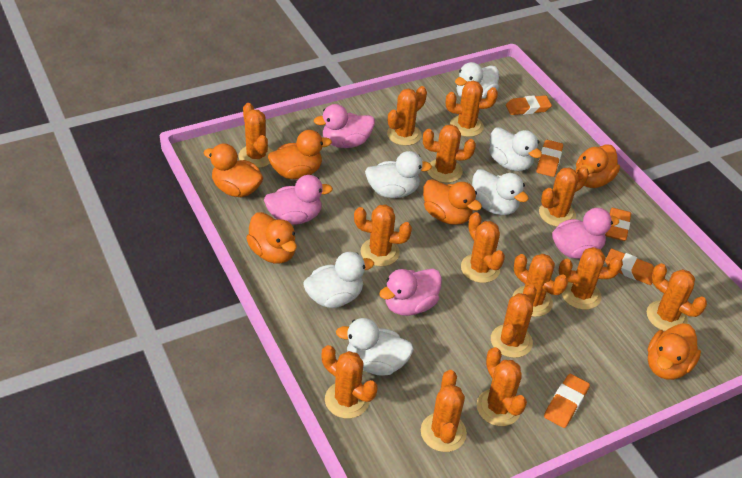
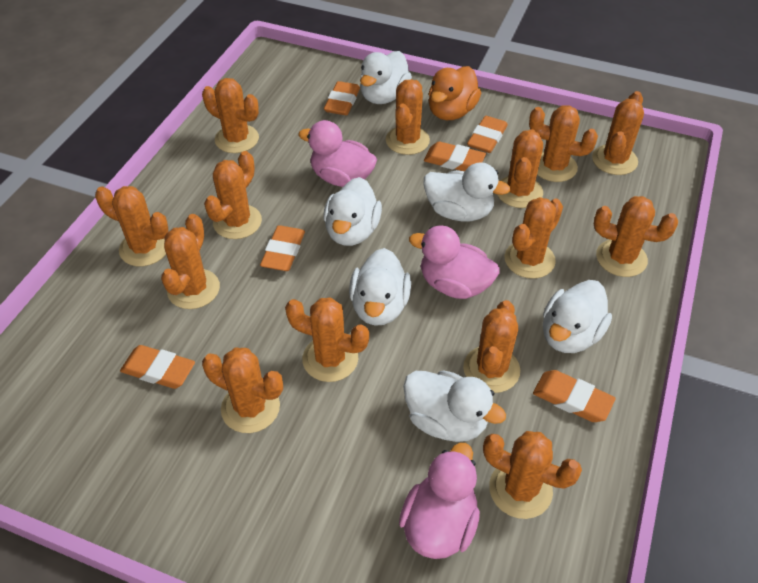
orange duck: [204,143,263,197] [246,212,297,264] [268,130,332,179] [423,179,482,225] [576,144,620,188] [648,323,701,380] = 6 -> [429,66,481,120] = 1
orange eraser: [506,95,552,115] [536,140,563,177] [544,374,590,428] [605,208,631,241] [605,249,654,285] = 5 -> [120,345,195,389] [260,225,305,271] [324,81,360,115] [424,142,486,171] [467,116,508,153] [533,370,616,422] = 6
pink duck: [264,175,333,225] [314,104,375,148] [379,268,442,316] [552,208,619,259] = 4 -> [298,120,377,187] [399,443,480,559] [409,225,499,299] = 3

